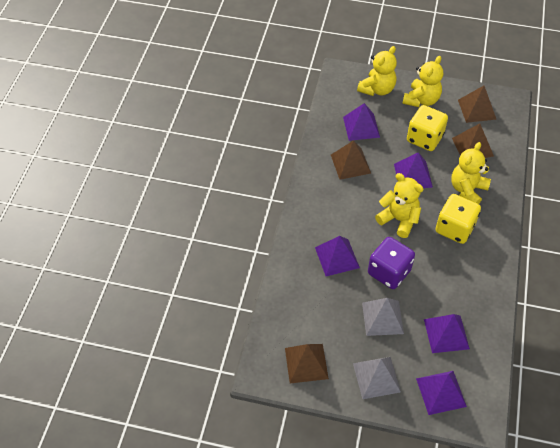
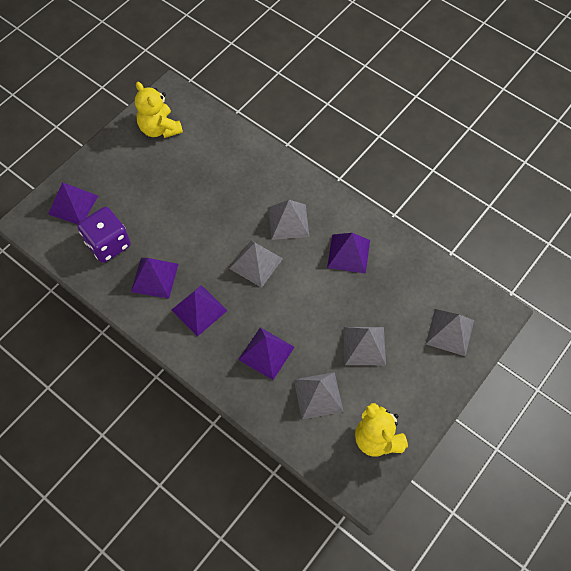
brown pyramid: [285,344,329,383] [331,140,371,180] [452,123,494,158] [458,86,497,123] = 4 -> none = 0
grey pyramid: [353,357,401,399] [362,298,404,336] = 2 -> [229,240,283,288] [268,200,309,240] [294,372,344,419] [343,327,386,365] [426,309,474,356] = 5
yellow dice: [407,105,448,151] [436,194,481,244] = 2 -> none = 0
yellow teddy bear: [357,46,397,96] [375,173,423,238] [403,56,443,107] [451,142,491,204] = 4 -> [135,82,183,138] [355,403,408,457] = 2

